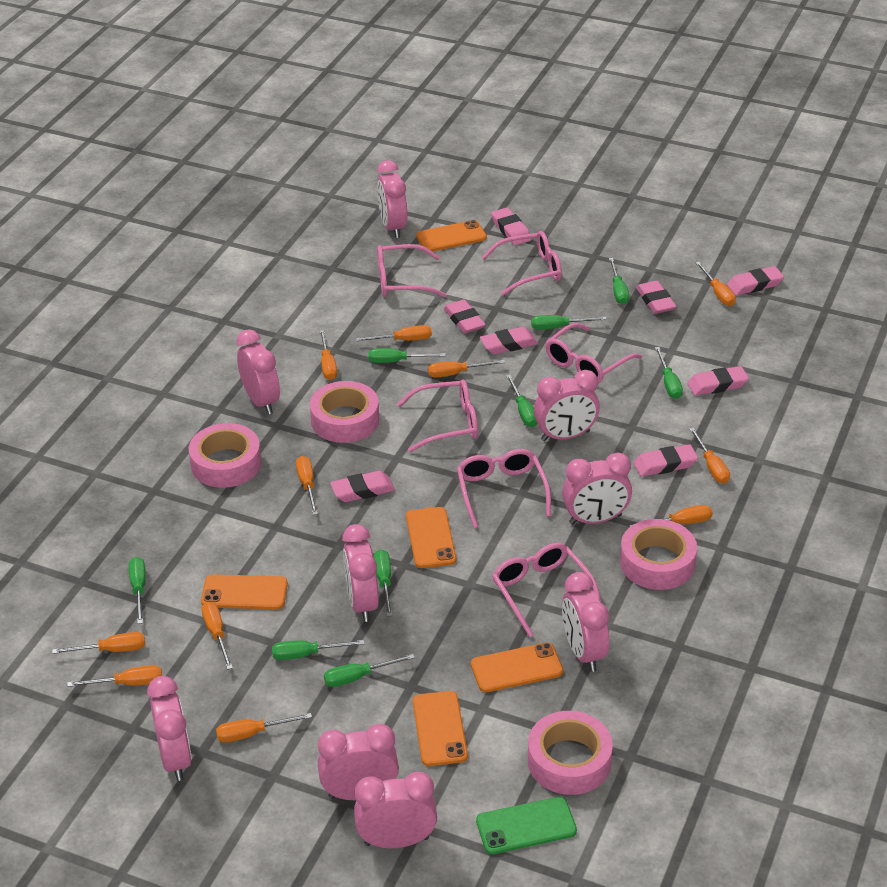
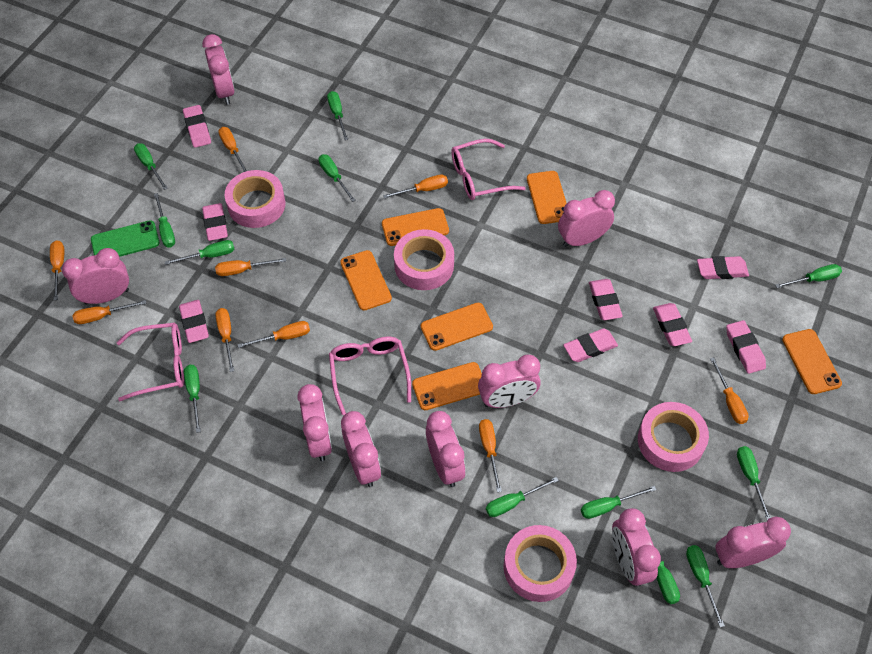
green screwdriver: [129,557,146,624] [272,640,364,660] [324,654,415,687] [369,348,446,363] [374,549,392,616] [506,375,538,427] [531,315,607,330] [609,258,629,305] [655,347,683,399] = 9 -> [134,143,168,190] [154,193,175,247] [165,240,234,265] [184,365,201,433] [319,154,356,202] [327,91,348,140] [486,477,559,517] [581,486,656,519] [645,525,680,604] [686,545,725,627] [737,446,771,520] [775,264,842,288] = 12
orange phone: [201,574,288,609] [406,507,456,568] [413,691,468,766] [416,220,487,251] [471,643,563,692] = 5 -> [340,250,392,310] [382,208,449,246] [412,362,482,410] [421,303,493,351] [527,171,567,224] [782,329,842,394] = 6
orange screwdriver: [52,632,145,654] [67,665,162,687] [202,602,233,670] [216,713,312,742] [296,456,318,515] [319,329,337,380] [356,325,432,341] [428,360,505,377] [629,505,712,527] [689,428,730,484] [696,262,736,306] = 11 -> [50,240,64,300] [73,300,146,324] [215,258,286,276] [215,308,234,372] [218,127,247,172] [237,321,310,348] [383,174,448,199] [479,419,502,492] [710,357,749,424] = 9
pink glasses: [377,244,447,298] [397,380,478,452] [457,449,551,528] [482,231,562,296] [492,543,601,637] [545,323,642,383] = 6 -> [116,323,184,401] [329,336,411,415] [451,139,526,200] = 3

